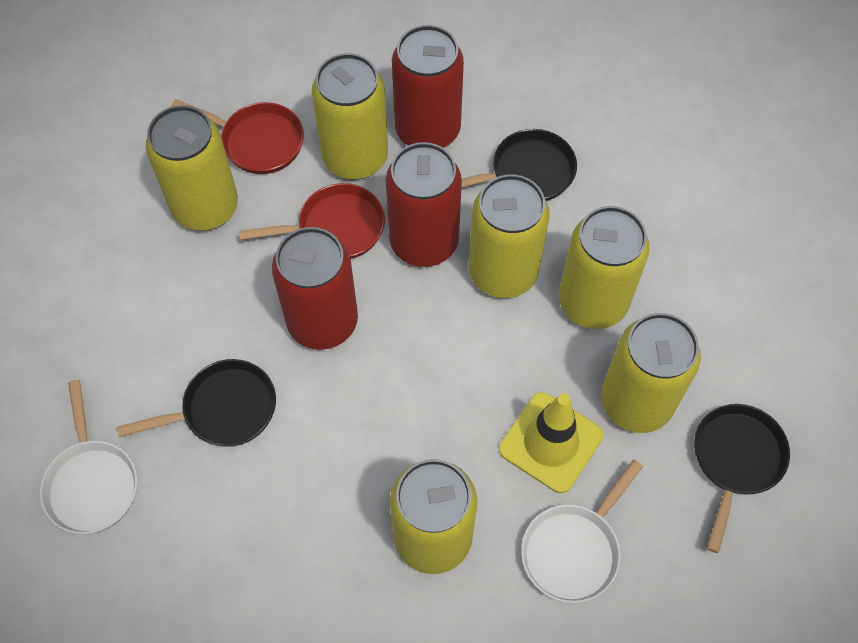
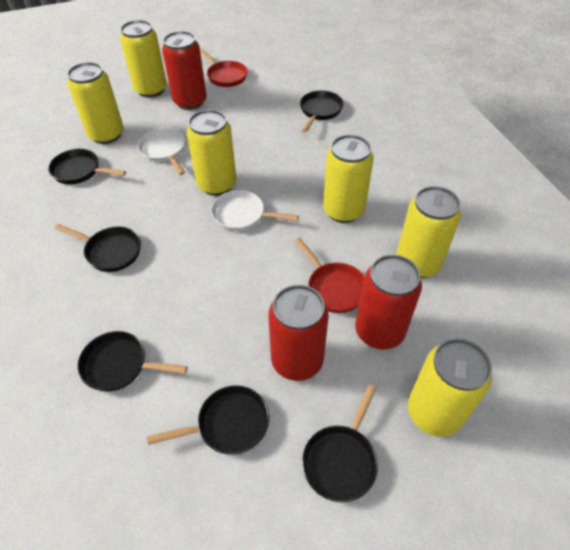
black pan: [117,359,276,447] [461,129,577,201] [694,404,790,553] = 3 -> [48,149,126,184] [55,224,141,272] [78,331,188,392] [147,386,269,455] [300,91,344,132] [302,384,378,502] = 6
yellow traffic cone: [499,392,603,493] = 1 -> none = 0

